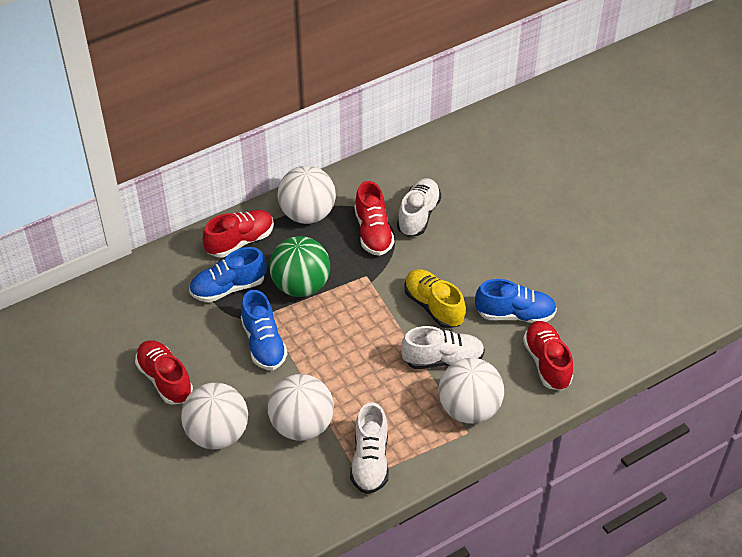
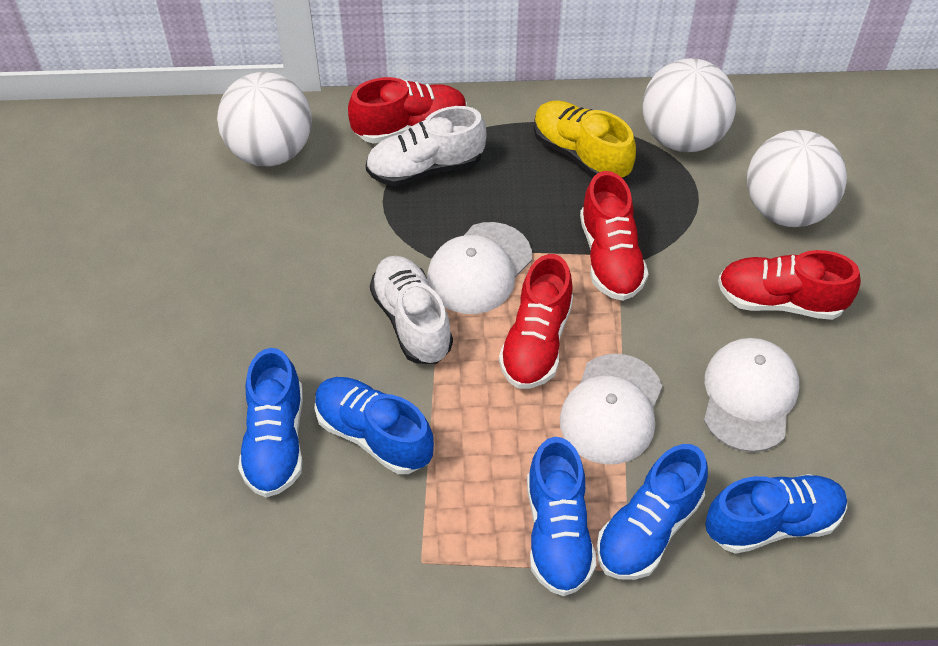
blue shoe: [189,247,266,302] [241,290,287,370] [475,279,557,323] = 3 -> [238,348,303,497] [314,377,434,474] [527,437,596,596] [596,444,708,580] [705,474,847,554] = 5
green ball: [269,236,330,297] = 1 -> none = 0
white ball: [181,383,248,449] [268,374,334,441] [278,166,336,224] [438,358,504,424] = 4 -> [217,72,312,167] [643,58,736,152] [747,130,847,227] = 3
white cap: none = 0 -> [427,222,532,314] [560,354,662,464] [704,338,799,452] = 3
white shoe: [350,402,389,494] [397,178,441,237] [401,326,485,369] = 3 -> [366,106,486,186] [370,256,453,364] = 2

